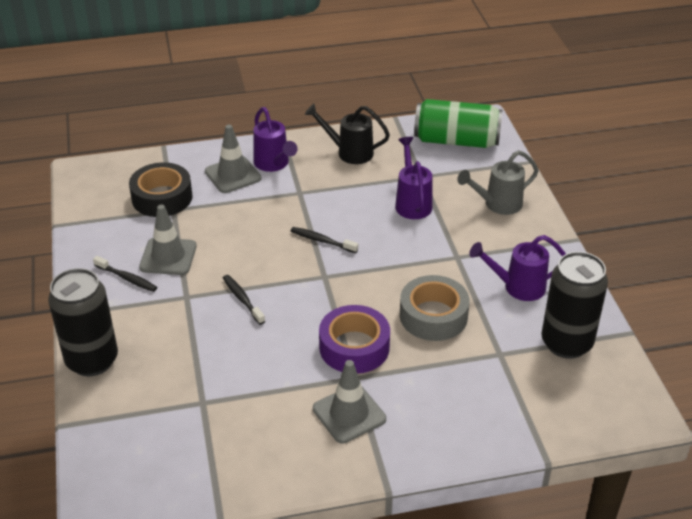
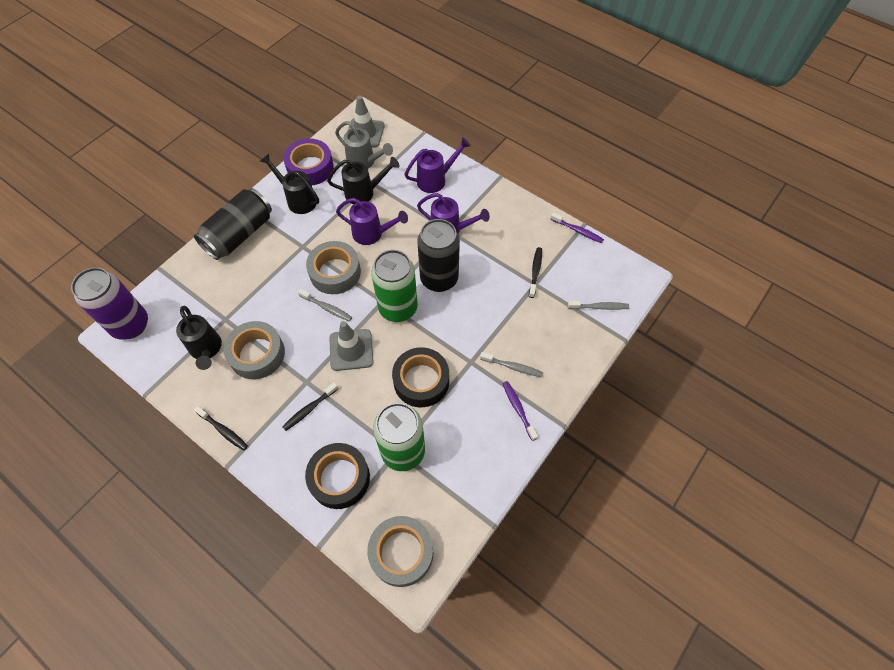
black tape: [129,162,193,217] = 1 -> [305,443,370,509] [392,347,449,407] = 2
black watering can: [305,103,390,164] = 1 -> [176,306,222,370] [259,154,319,214] [327,157,399,204] = 3
green can: [414,99,503,148] = 1 -> [371,250,418,322] [373,403,425,471] = 2
grey tape: [400,275,470,341] = 1 -> [224,321,285,379] [306,241,361,294] [367,516,434,587] = 3
grey toothbrush: none = 0 -> [298,289,352,322] [480,352,543,377] [568,301,629,310] = 3
grey traffic cone: [139,205,197,275] [205,125,262,193] [313,360,386,443] = 3 -> [330,321,373,371] [348,95,385,148] = 2
purple can: none = 0 -> [71,267,148,340] = 1
purple toothbrush: none = 0 -> [502,381,538,441] [550,212,604,243] = 2

